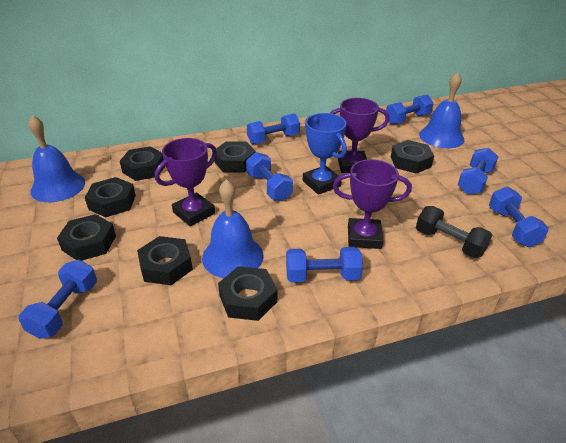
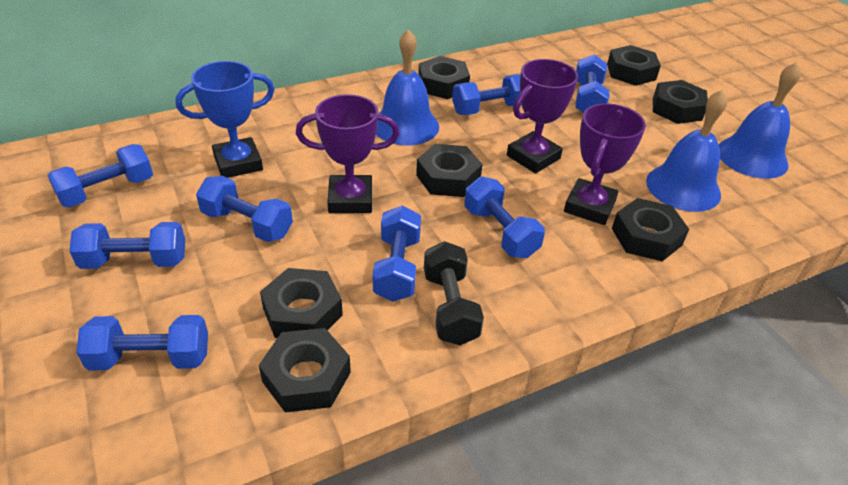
blue dumbbell: [19,260,97,339] [246,152,293,201] [247,114,300,144] [286,247,363,283] [386,95,434,124] [458,148,499,194] [489,187,549,247] = 7 -> [47,144,153,207] [69,222,185,269] [76,315,208,371] [196,176,293,242] [373,205,421,302] [452,74,522,115] [464,176,545,258] [576,54,610,113] = 8

